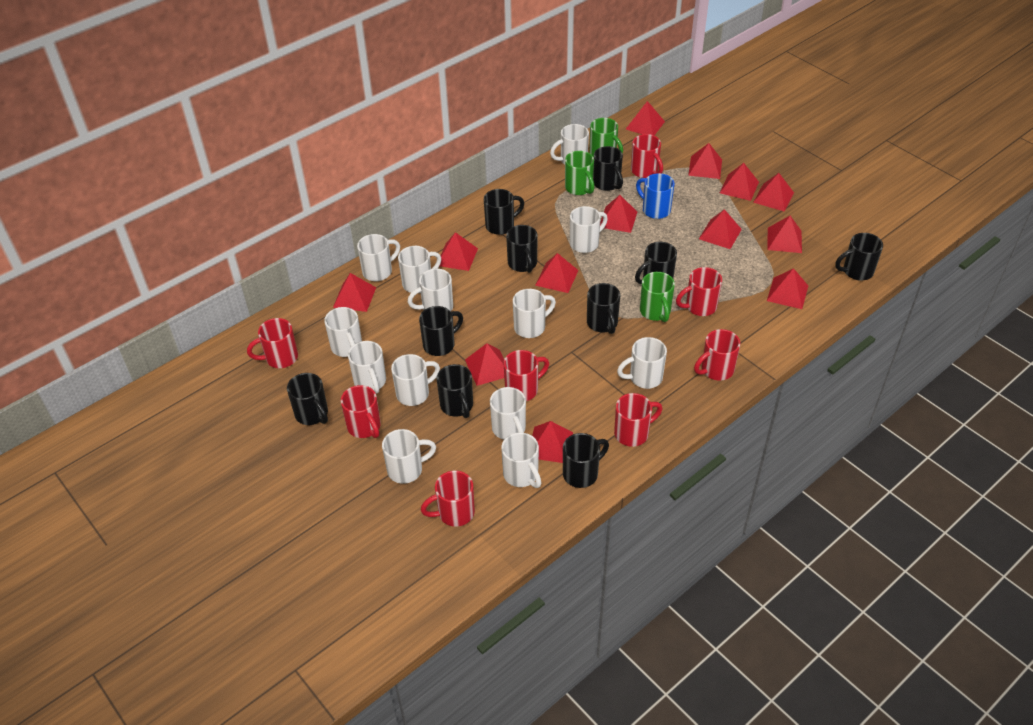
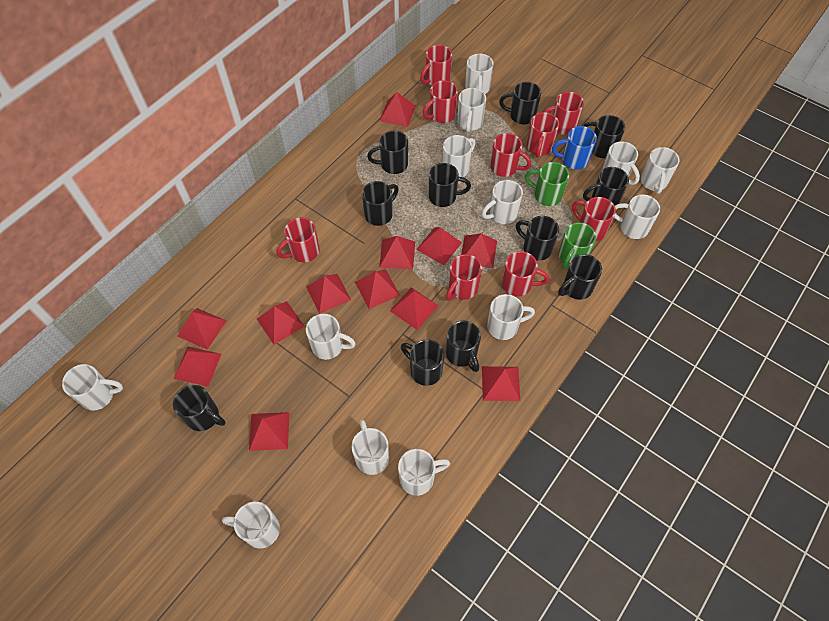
black mug: [287,373,328,425] [419,306,463,356] [437,364,473,418] [484,189,524,235] [506,225,538,273] [563,433,609,488] [587,283,620,334] [593,146,623,191] [635,242,677,284] [835,233,883,280] = 10 -> [173,385,225,431] [362,181,399,226] [367,131,408,174] [401,339,444,386] [429,163,471,207] [446,321,481,372] [499,82,541,124] [516,216,559,261] [558,254,602,300] [583,115,625,158] [583,167,629,206] = 11
green mug: [565,151,594,195] [590,118,623,157] [640,272,675,322] = 3 -> [525,162,569,206] [559,222,596,269] = 2
red mug: [247,318,298,368] [341,385,381,438] [421,470,475,527] [504,350,549,401] [614,393,662,447] [631,134,663,178] [676,267,722,316] [694,329,740,380] = 8 -> [276,218,319,262] [420,45,452,85] [423,80,458,123] [446,254,482,301] [491,133,531,177] [502,251,549,297] [527,112,559,157] [544,92,584,135] [572,197,616,241] = 9
red pyramid: [333,273,376,312] [440,232,478,271] [465,343,504,386] [532,421,573,463] [535,253,579,293] [600,195,637,233] [626,101,665,136] [688,143,722,179] [699,209,742,249] [720,163,759,201] [753,173,794,212] [767,268,808,309] [768,216,802,253] = 13 -> [174,347,221,387] [177,308,226,350] [249,412,289,451] [257,301,305,345] [306,274,351,314] [355,269,400,309] [379,236,415,270] [380,92,416,127] [390,287,438,330] [416,227,462,265] [461,233,497,268] [482,366,520,401] = 12

